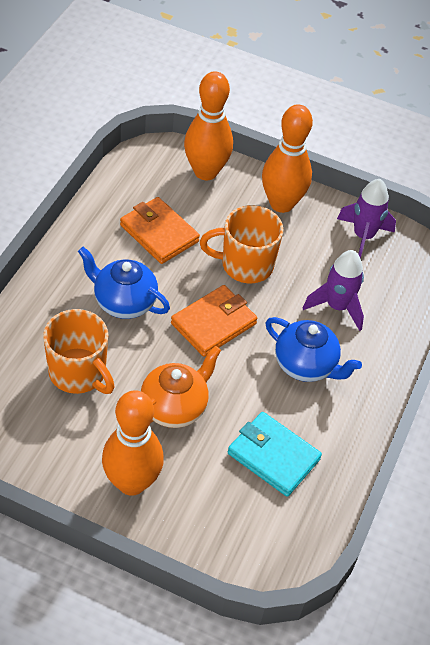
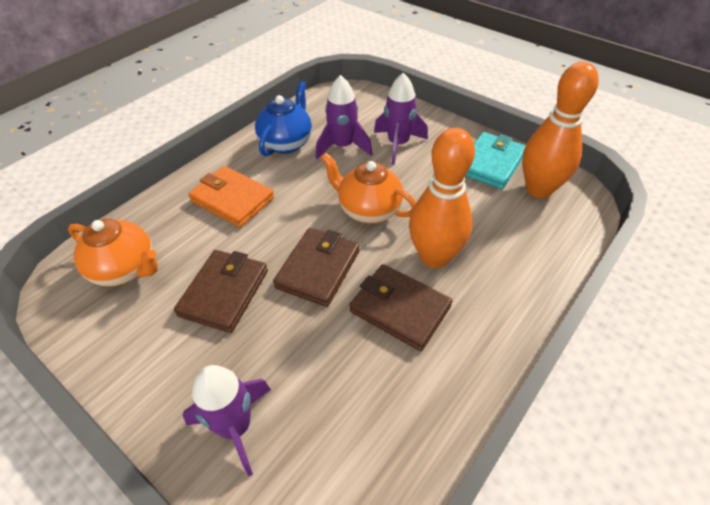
blue teapot: [78,247,170,319] [266,317,362,382] = 2 -> [255,81,312,156] = 1
brown wallet: none = 0 -> [174,250,268,333] [273,228,360,307] [350,264,452,351] = 3
orange bowling pin: [102,390,164,496] [184,71,233,180] [262,104,313,213] = 3 -> [409,128,475,268] [522,62,599,198] = 2
orange mug: [43,309,115,394] [200,205,284,283] = 2 -> none = 0
orange teapot: [141,346,221,428] = 1 -> [68,219,158,287] [321,153,416,224] = 2
orange wallet: [120,197,200,264] [171,285,257,357] = 2 -> [188,166,274,228] = 1
purple rocket: [303,250,364,331] [337,179,396,259] = 2 -> [183,365,271,477] [316,75,372,159] [374,73,428,165] = 3

